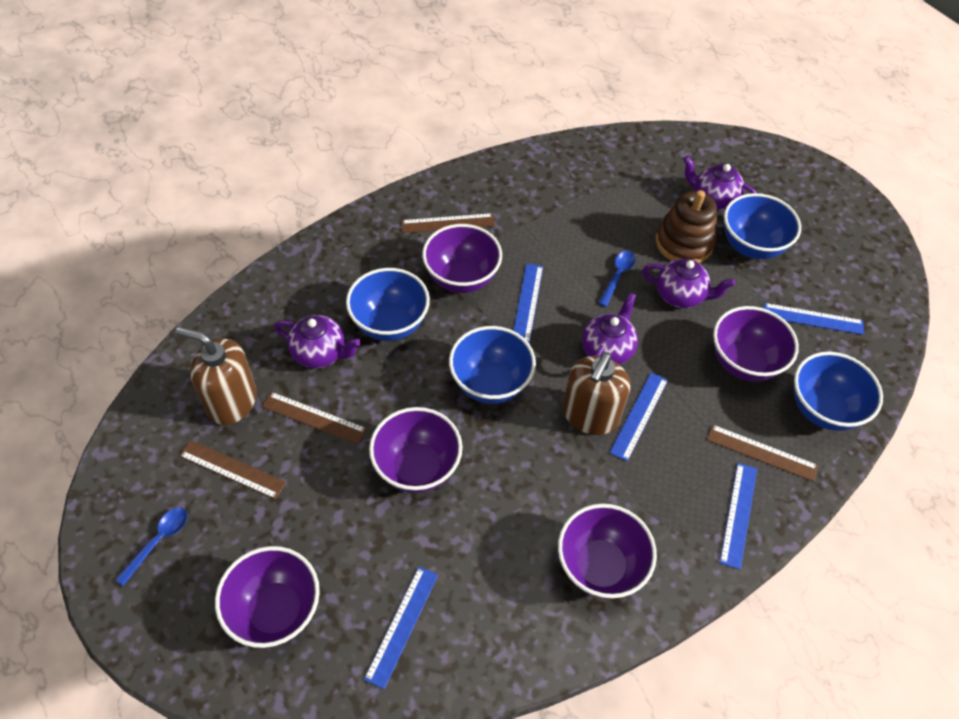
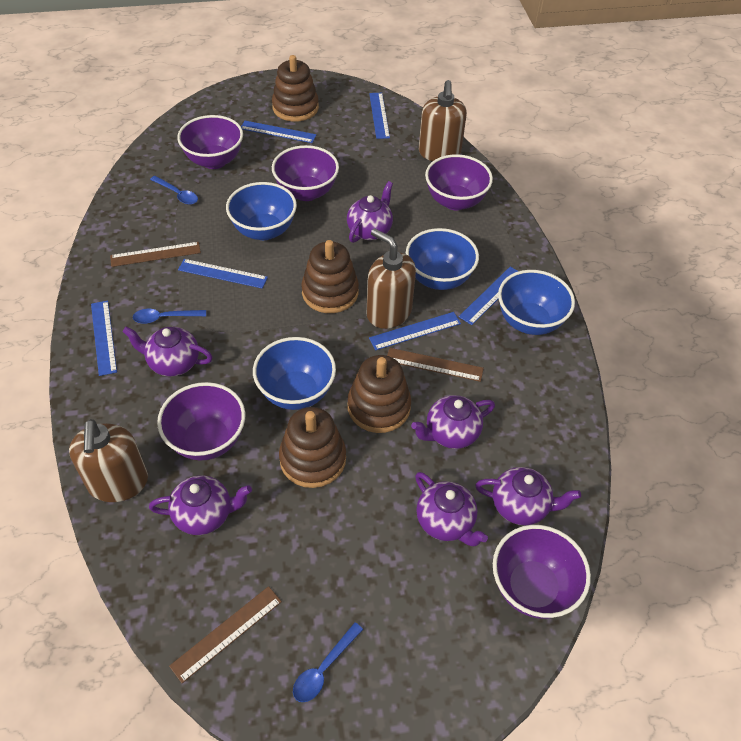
blue ruler: [364,567,438,689] [513,264,543,343] [610,373,668,461] [720,463,757,570] [764,303,864,335] = 5 -> [91,301,117,376] [178,259,268,289] [241,121,316,143] [369,93,390,139] [369,312,461,350] [459,267,518,325] = 6
blue spoon: [116,508,187,586] [599,251,636,307] = 2 -> [133,309,206,324] [150,176,198,205] [293,622,363,702] = 3
brown ruler: [179,440,286,499] [262,392,367,444] [401,213,495,233] [707,425,818,482] = 4 -> [110,242,201,267] [169,586,282,683] [387,348,484,382] = 3
brown soap dispenser: [176,327,257,425] [563,352,630,435] = 2 -> [69,419,148,502] [367,228,416,329] [419,80,467,161] = 3
brown stacking toy: [656,190,717,263] = 1 -> [272,55,319,122] [279,407,346,488] [301,240,359,313] [348,355,411,433] = 4
purple teapot: [274,315,361,368] [582,292,638,365] [642,259,735,308] [683,156,757,210] = 4 -> [122,327,213,377] [149,475,252,535] [347,181,393,243] [411,395,495,449] [415,472,488,546] [475,467,581,525] = 6

